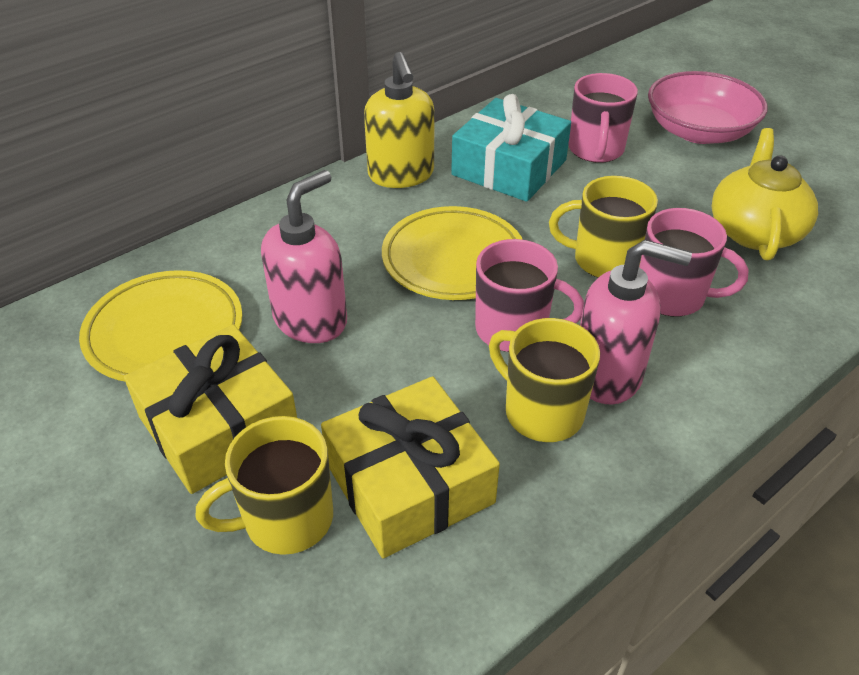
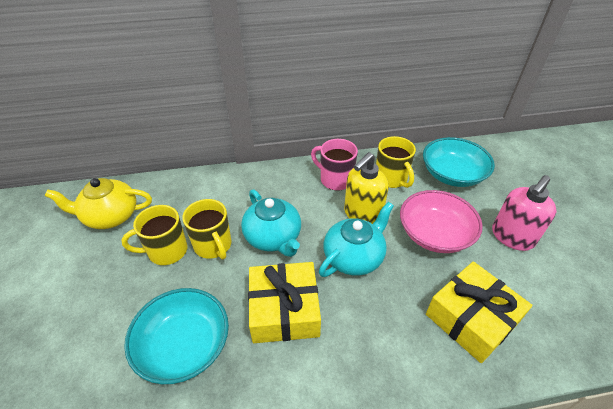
pink mug: [475,239,584,352] [569,73,638,163] [639,208,749,316] = 3 -> [311,139,358,190] = 1
pink soap dispenser: [261,170,347,343] [580,240,692,405] = 2 -> [492,175,557,251] = 1
turquoise bowl: none = 0 -> [124,288,229,384] [423,137,495,187] = 2
turquoise gift: [451,94,571,202] = 1 -> none = 0
turquoise teapot: none = 0 -> [241,189,301,257] [319,202,394,277] = 2
yellow plate: [79,270,243,381] [382,206,523,300] = 2 -> none = 0

